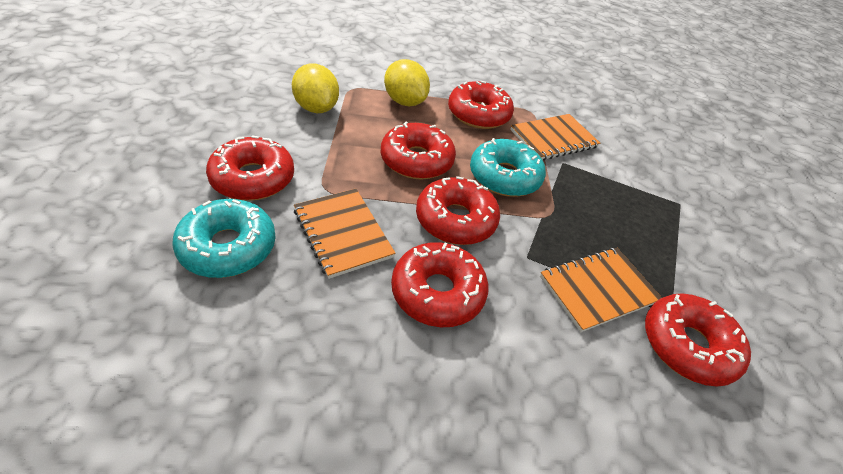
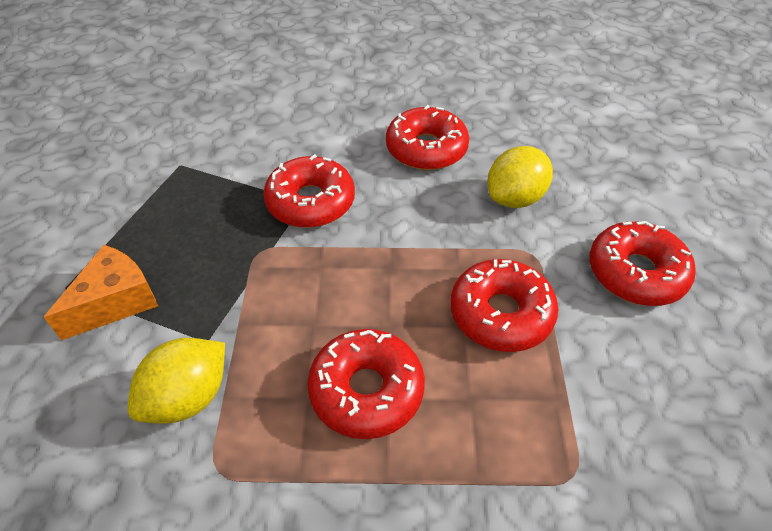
orange cheese: none = 0 -> [44,245,158,340] = 1
orange notebook: [294,189,396,279] [510,114,600,160] [540,248,662,332] = 3 -> none = 0
red donut: [206,135,294,201] [381,122,456,179] [391,242,489,327] [416,176,500,245] [448,81,514,129] [645,293,751,387] = 6 -> [263,154,355,228] [307,329,425,439] [386,105,469,170] [451,259,558,352] [589,221,696,306] = 5
turquoise donut: [172,199,276,278] [470,138,546,197] = 2 -> none = 0

